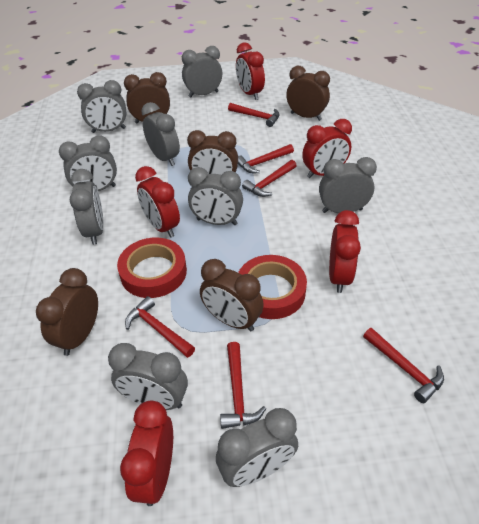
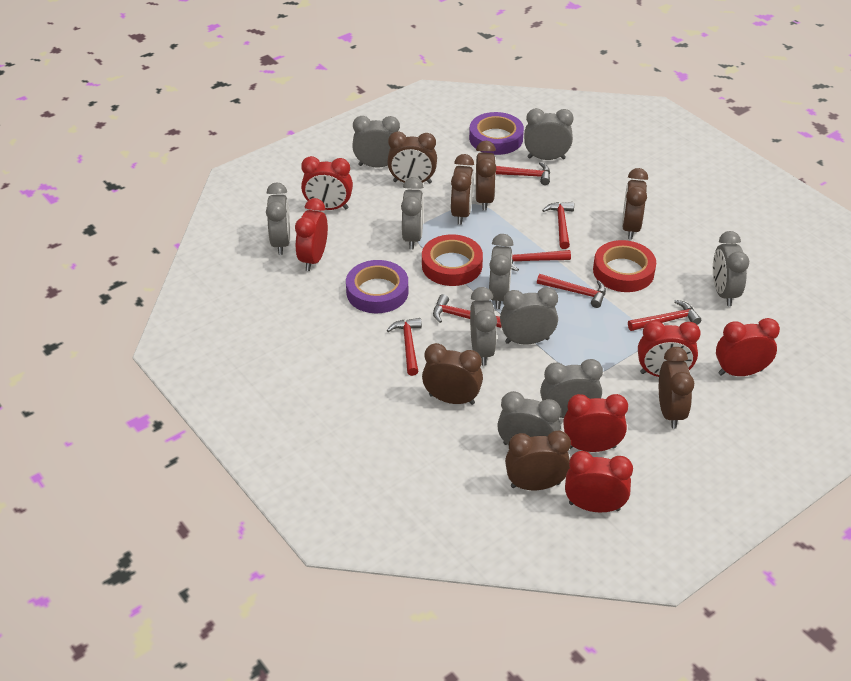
brown clock: [36,268,98,356] [124,72,170,124] [187,130,238,175] [200,259,264,331] [286,66,330,121] = 5 -> [387,132,437,184] [422,343,483,405] [451,154,474,225] [476,141,496,211] [505,431,571,490] [622,168,648,239] [659,347,694,429] = 7
grey clock: [59,135,117,191] [70,169,104,245] [77,80,126,133] [108,343,188,410] [141,102,180,166] [182,46,222,97] [188,167,243,225] [216,408,298,487] [319,157,377,213] = 9 -> [266,182,290,255] [352,116,400,168] [401,177,424,249] [470,287,497,365] [489,234,513,309] [497,391,561,445] [500,287,558,344] [524,108,573,160] [540,359,603,418] [713,231,749,306] = 10
purple tape: none = 0 -> [346,260,408,313] [469,112,524,155] = 2
red clock: [120,401,173,506] [135,166,180,238] [236,42,265,100] [302,119,352,178] [329,210,361,293] = 5 -> [295,198,328,271] [301,156,353,210] [563,394,628,452] [565,451,633,512] [638,320,701,377] [716,318,780,376] = 6
red hammer: [125,296,195,358] [220,342,266,429] [228,103,280,127] [238,144,294,173] [242,160,297,197] [363,328,444,403] = 6 -> [387,318,422,376] [433,294,502,328] [496,162,550,185] [504,246,571,271] [537,274,606,308] [542,202,574,249] [628,300,701,331] = 7

